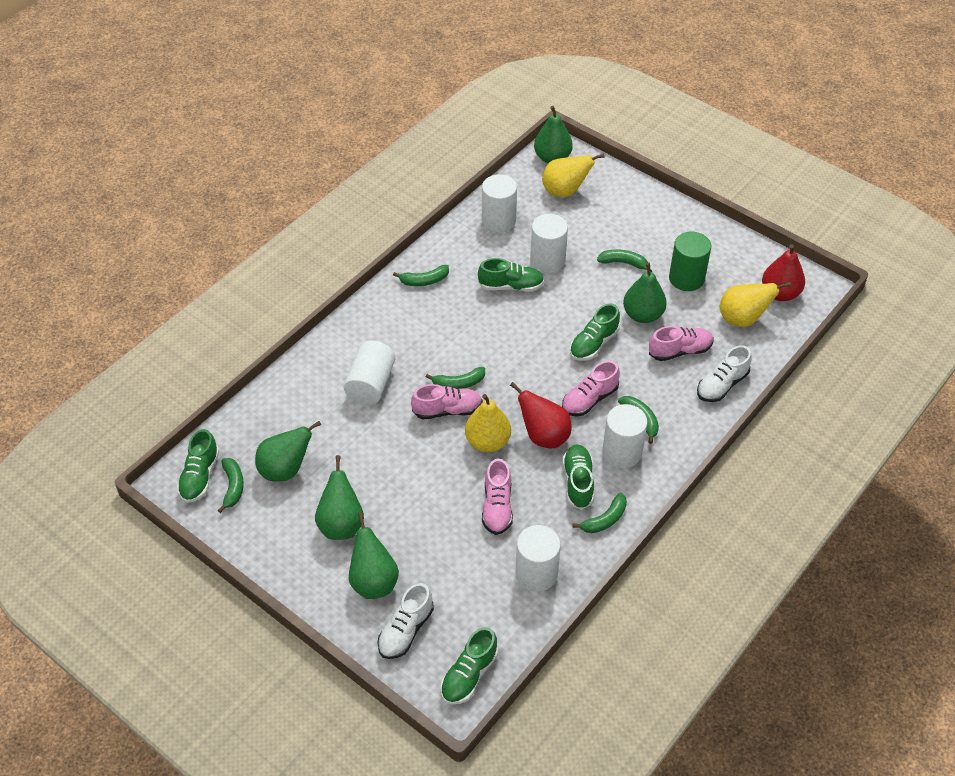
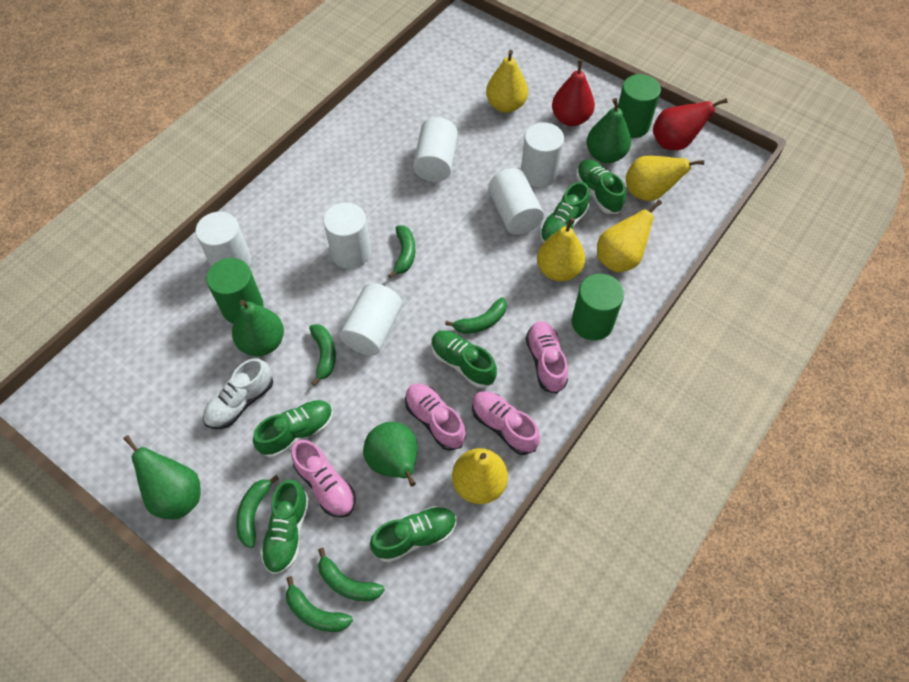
green cylinder: [669,232,711,291] = 1 -> [206,258,264,324] [572,274,624,341] [618,74,661,138] = 3
green pear: [255,421,321,482] [315,455,364,540] [349,512,399,599] [534,106,573,163] [623,263,667,323] = 5 -> [123,435,201,520] [232,300,284,356] [363,422,418,487] [587,98,631,163] = 4
green shoe: [177,429,219,503] [440,627,498,704] [478,258,544,292] [562,444,594,510] [570,304,620,361] = 5 -> [253,400,333,458] [260,479,309,574] [370,506,456,563] [431,330,497,388] [540,182,590,243] [576,159,626,214] = 6
white cylinder: [344,340,395,405] [482,174,517,233] [515,525,561,592] [530,214,568,273] [602,404,647,468] = 5 -> [195,212,251,267] [323,203,371,269] [340,283,402,356] [413,117,458,182] [488,168,544,235] [521,122,564,187] = 6
white shoe: [378,583,434,659] [697,345,752,402] = 2 -> [203,358,273,429] = 1
yellow pear: [465,394,511,452] [542,153,604,197] [719,282,791,327] = 3 -> [452,448,508,504] [486,50,528,113] [537,217,585,281] [597,200,662,272] [626,156,704,201] = 5

